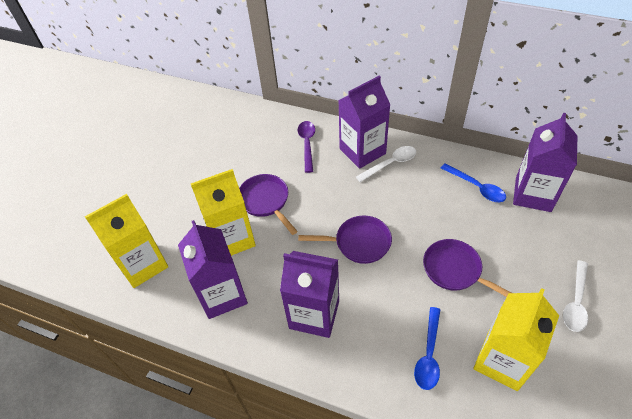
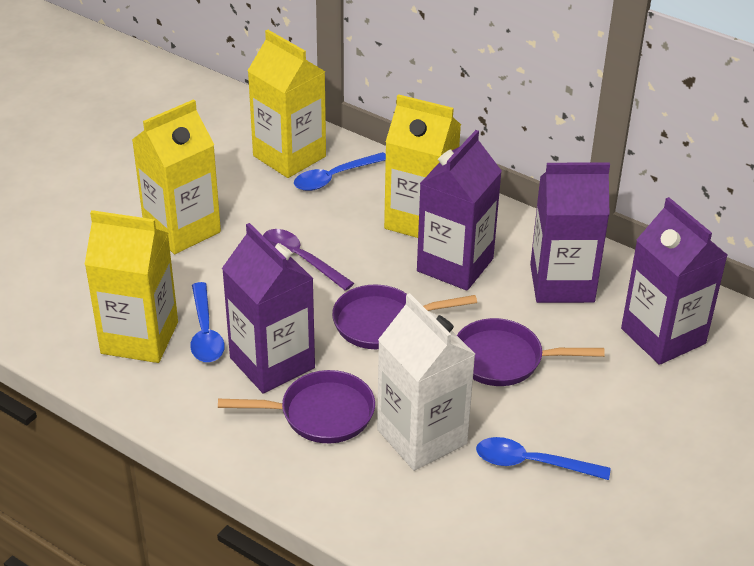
blue spoon: [414,307,440,390] [441,163,506,202] = 2 -> [190,282,225,362] [294,152,386,191] [476,437,610,480] = 3
white carton: none = 0 -> [377,293,475,471] = 1
white spoon: [356,146,416,182] [563,260,588,332] = 2 -> none = 0
yellow carton: [85,194,168,288] [191,169,256,256] [473,288,559,391] = 3 -> [84,210,178,363] [132,99,221,254] [248,30,326,178] [384,94,461,238] = 4

